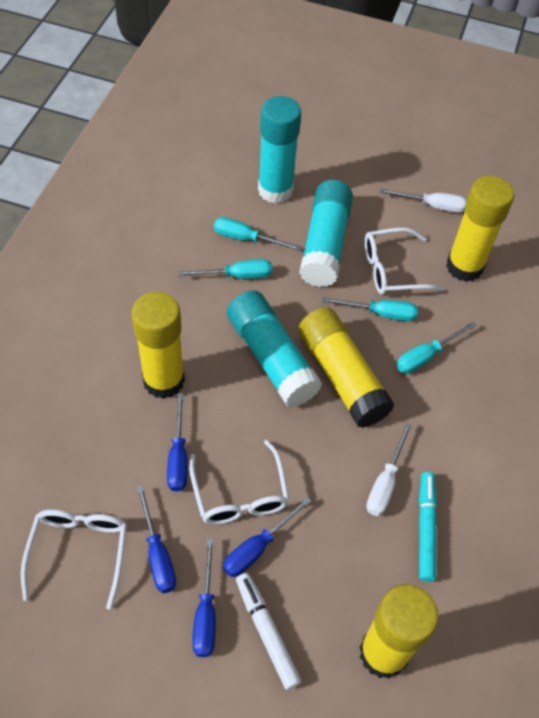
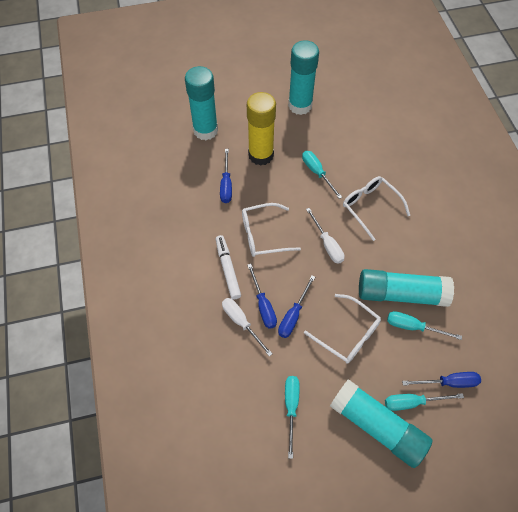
turquoise glue stick: [227,290,322,407] [258,96,301,204] [299,180,353,287] = 3 -> [185,66,218,140] [288,40,319,115] [330,379,433,468] [359,269,454,307] = 4
turquoise marker: [419,472,437,582] = 1 -> none = 0
yellow glue stick: [131,292,185,399] [298,308,395,428] [359,584,438,679] [446,176,514,282] = 4 -> [247,92,276,166] = 1

